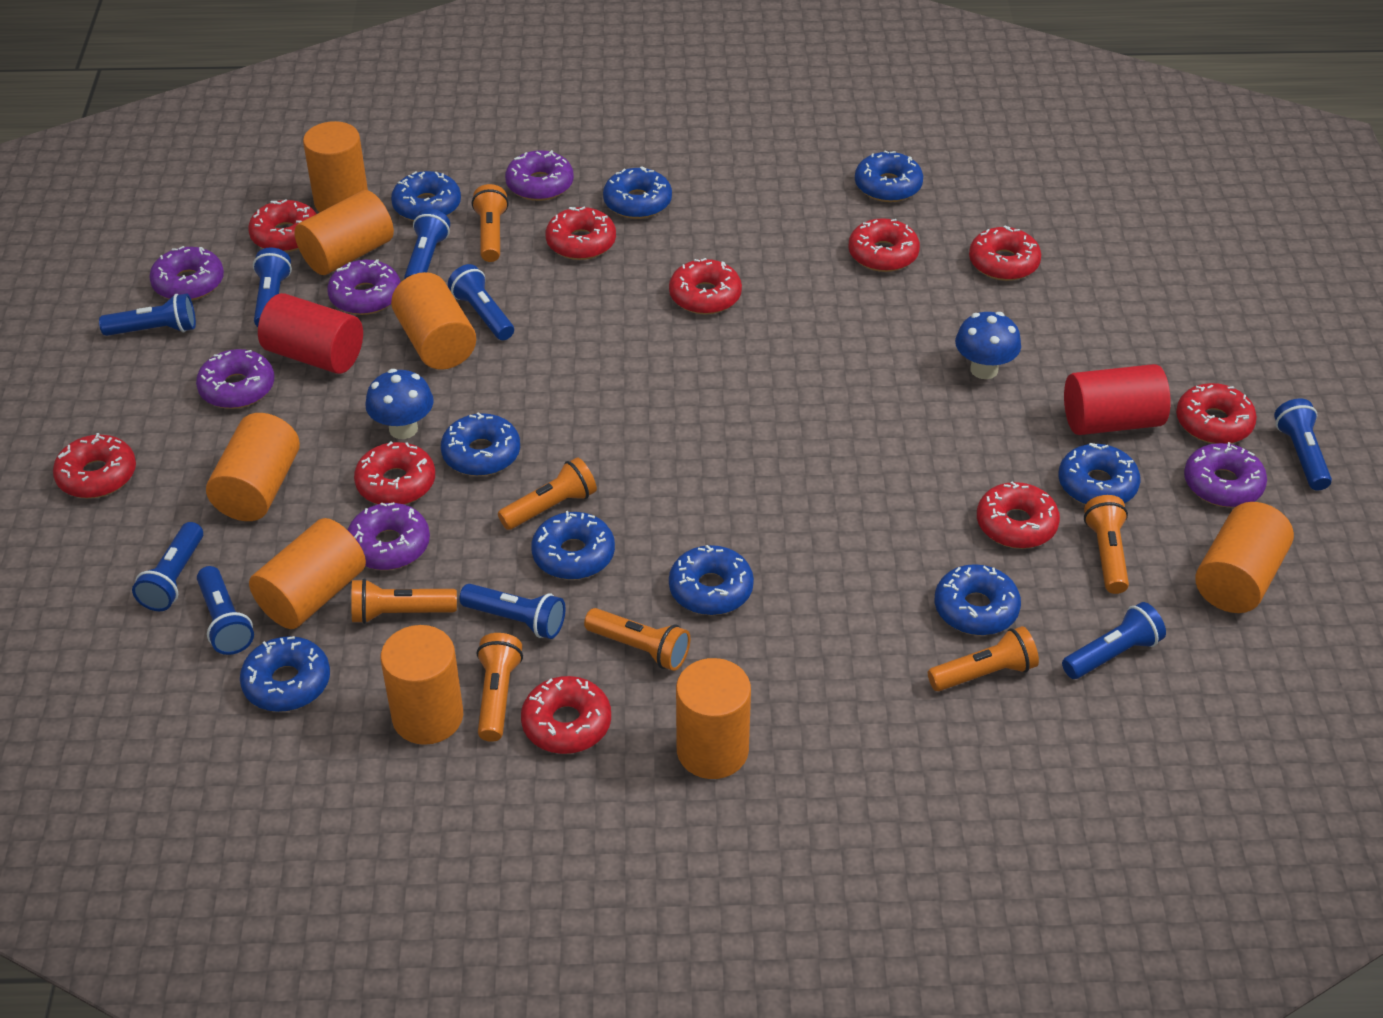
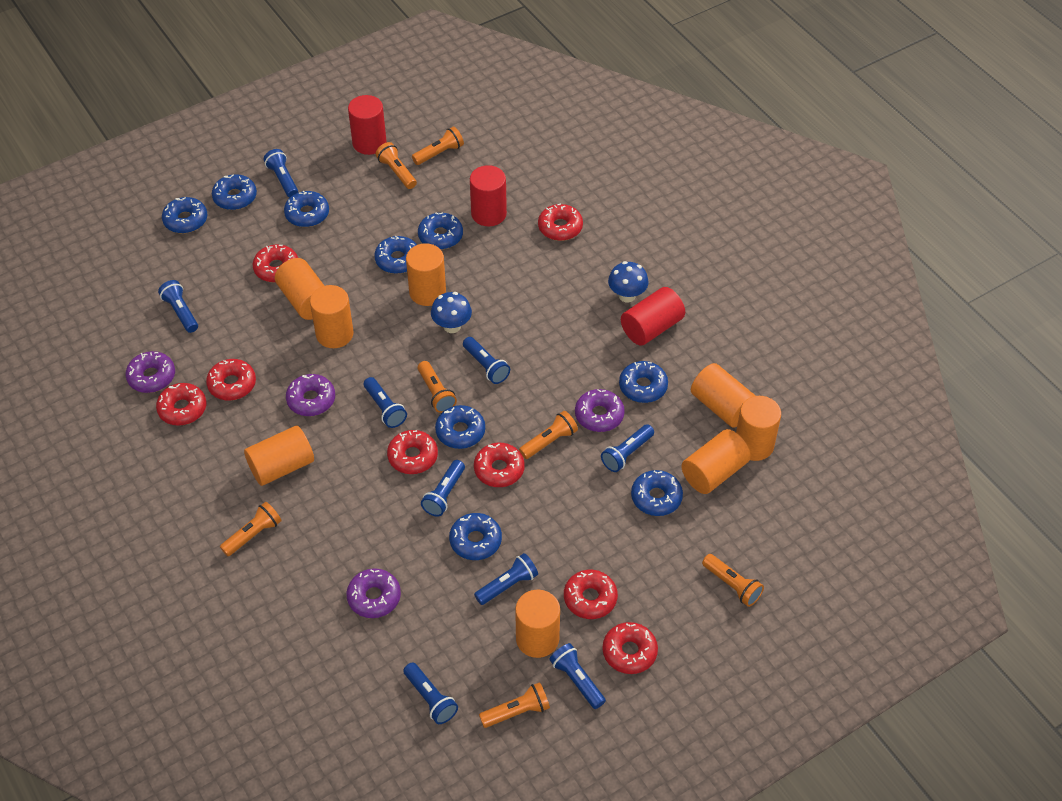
purple donut: [149,246,224,301] [196,349,274,409] [327,259,401,315] [348,502,430,570] [505,150,574,201] [1184,442,1267,508] = 6 -> [126,351,175,393] [286,374,335,416] [346,568,401,618] [575,389,625,432] = 4
red cylinder: [258,293,363,374] [1064,364,1171,435] = 2 -> [348,95,387,155] [470,165,507,226] [621,287,685,346] = 3
red donut: [53,433,136,498] [248,199,316,252] [354,441,435,505] [521,676,611,754] [545,206,616,260] [669,258,742,315] [848,218,920,272] [969,225,1041,281] [977,482,1060,549] [1176,383,1257,444] = 10 -> [156,383,206,426] [206,359,256,401] [253,245,298,282] [387,430,438,474] [474,443,525,487] [538,203,583,241] [564,570,618,619] [602,622,658,674] = 8

